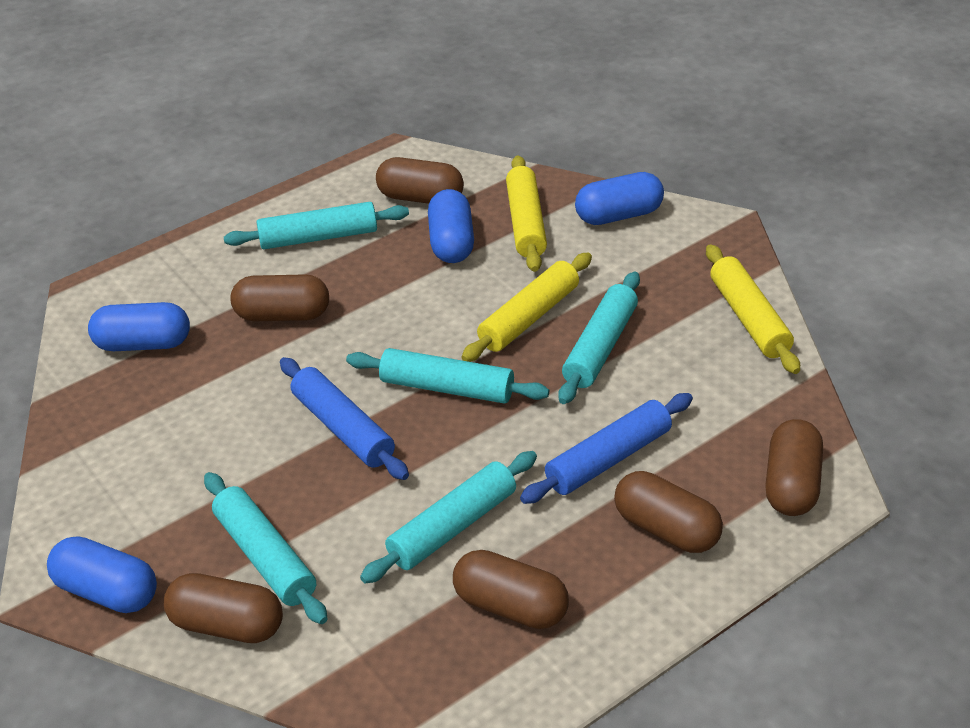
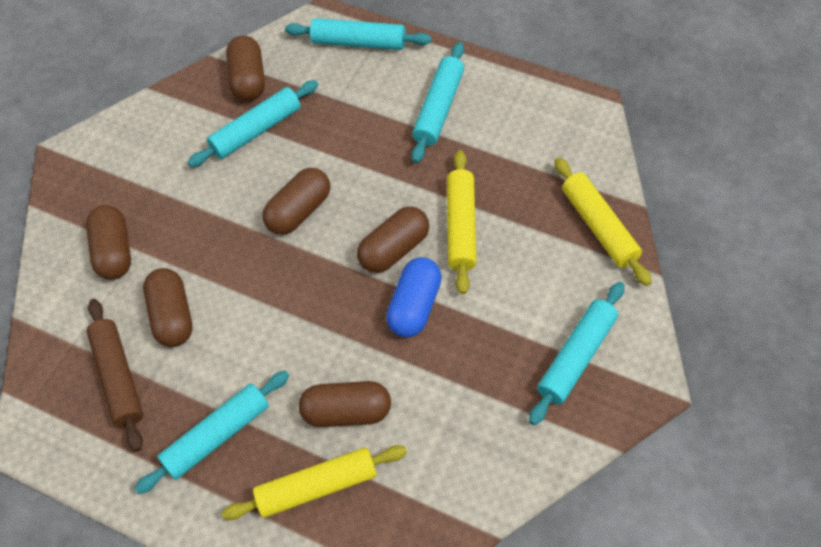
blue capsule: [47,536,157,613] [88,302,190,351] [428,189,474,263] [575,172,664,225] = 4 -> [386,257,442,337] = 1
blue rolling pin: [280,357,409,480] [520,393,693,504] = 2 -> none = 0
brown rolling pin: none = 0 -> [87,299,143,452] = 1

